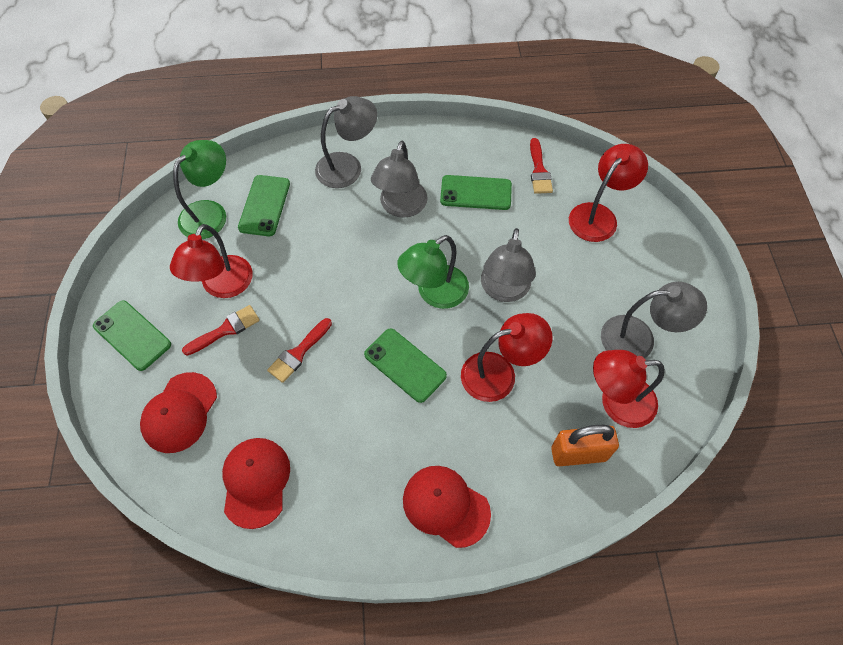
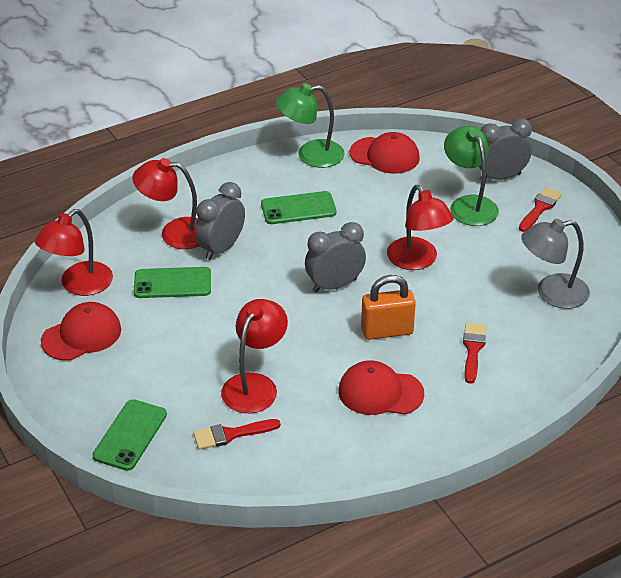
green phone: [93,301,171,371] [238,175,290,236] [364,328,447,403] [440,175,512,210] = 4 -> [92,399,167,471] [134,267,211,298] [261,191,337,224] = 3
grey clock: none = 0 -> [195,182,245,260] [305,222,366,293] [479,118,532,180] = 3
grey lamp: [315,96,377,188] [371,141,428,218] [481,228,536,302] [601,282,707,358] = 4 -> [521,219,590,309] = 1

